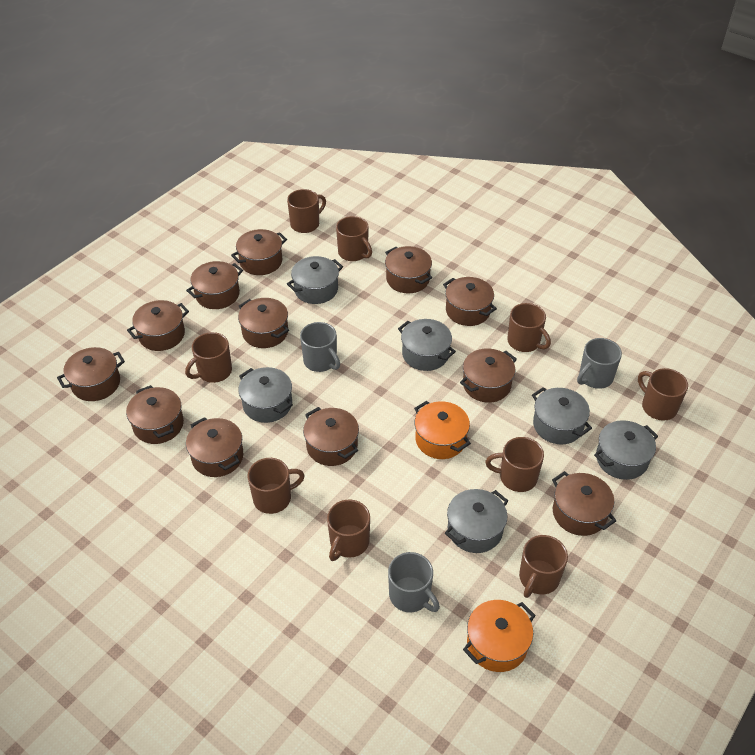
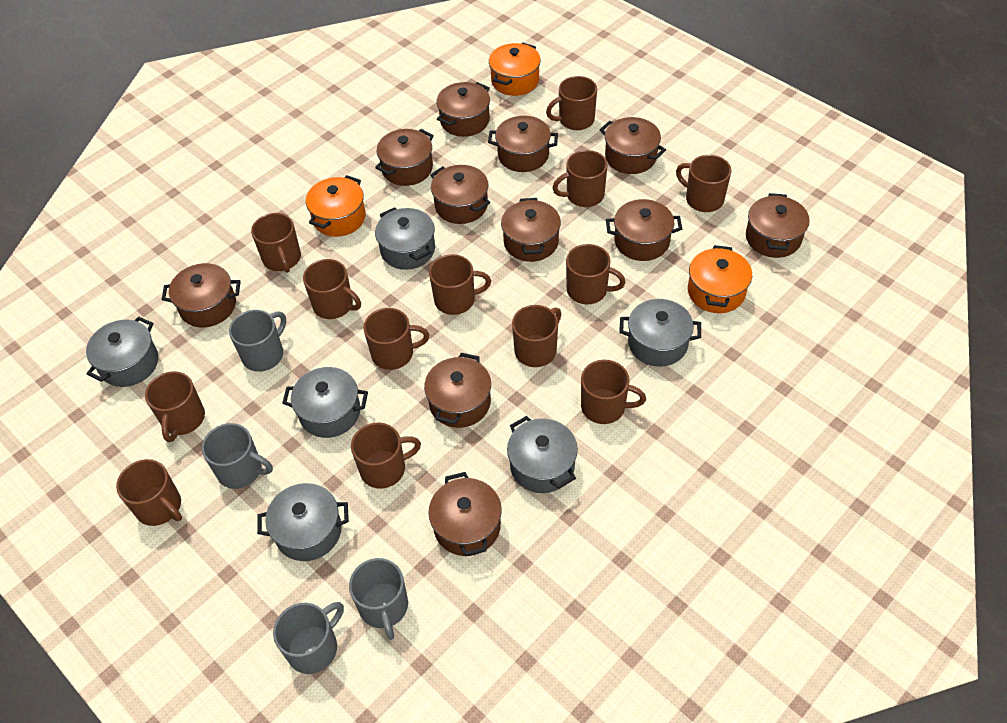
brown mug: [185,332,232,383] [248,458,305,514] [287,189,326,233] [327,499,370,561] [336,216,372,261] [485,437,544,492] [507,303,551,352] [519,535,568,598] [638,368,688,421] = 9 -> [116,459,182,526] [145,371,205,442] [251,213,301,273] [303,259,361,319] [351,423,421,489] [363,308,429,370] [429,254,491,315] [512,305,561,367] [546,76,597,130] [553,150,608,207] [566,244,626,304] [581,360,646,424] [676,155,732,212] = 13
brown pot: [57,347,125,401] [126,385,184,444] [127,300,189,351] [186,261,243,309] [186,417,243,477] [231,229,287,275] [238,298,289,348] [303,407,359,466] [385,246,432,293] [443,277,497,326] [460,348,517,403] [552,471,616,536] = 12 -> [161,263,241,328] [375,129,434,186] [424,353,491,428] [428,472,502,556] [430,165,490,224] [437,82,490,137] [488,116,558,172] [501,198,561,262] [600,117,666,174] [606,199,682,261] [746,193,810,258] = 11
grey mug: [300,322,340,372] [388,552,440,612] [577,338,622,389] = 3 -> [202,423,273,489] [229,310,286,372] [273,602,344,674] [349,558,408,640] = 4
orange pot: [414,401,471,459] [463,600,536,672] = 2 -> [306,175,366,237] [489,43,541,96] [688,245,752,313] = 3

